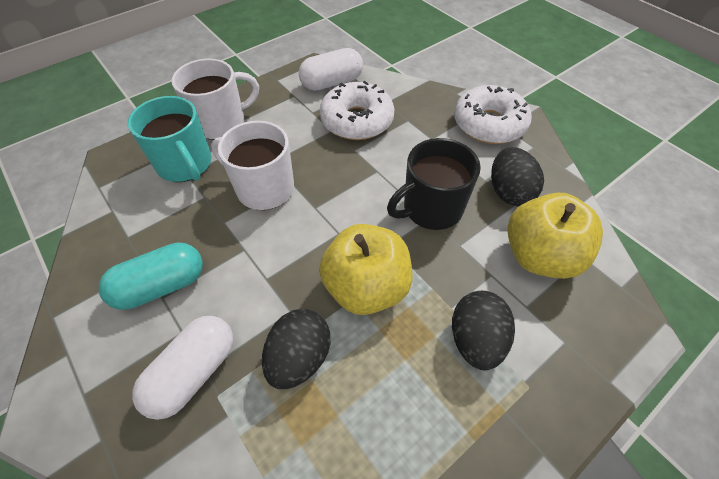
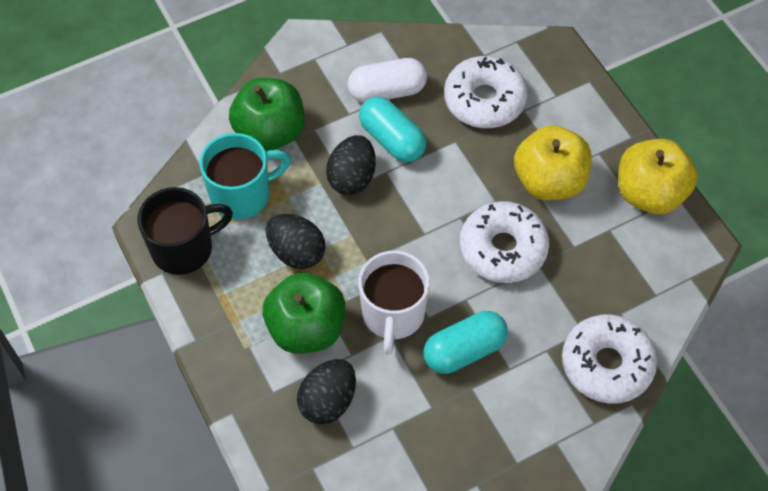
green apple: none = 0 -> [229,78,305,151] [262,273,345,354] = 2
turquoise capsule: [99,243,203,310] = 1 -> [359,97,426,162] [423,311,508,374] = 2
white capsule: [132,316,234,420] [299,48,363,91] = 2 -> [348,58,427,103] = 1
white donut: [320,81,395,140] [454,85,532,144] = 2 -> [444,56,528,128] [460,201,549,283] [562,314,657,404] = 3
white mug: [171,59,259,140] [211,121,294,210] = 2 -> [359,251,430,355] = 1

